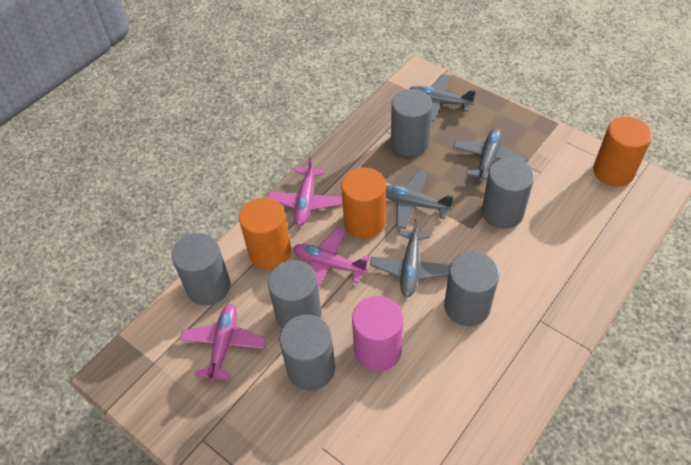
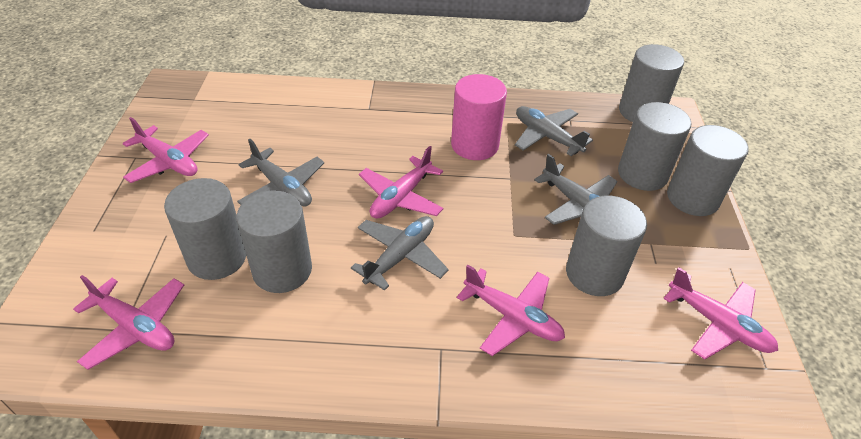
orange cylinder: [239,197,291,269] [341,167,386,238] [593,116,652,186] = 3 -> none = 0
pink plane: [180,304,266,383] [268,156,342,226] [293,228,370,288] = 3 -> [73,275,184,370] [122,117,209,183] [359,146,444,219] [457,265,565,356] [663,267,778,360] = 5

